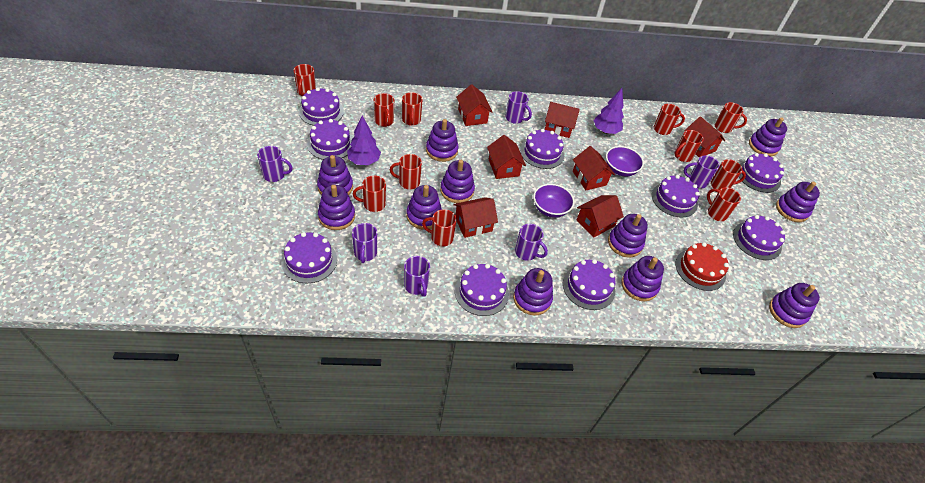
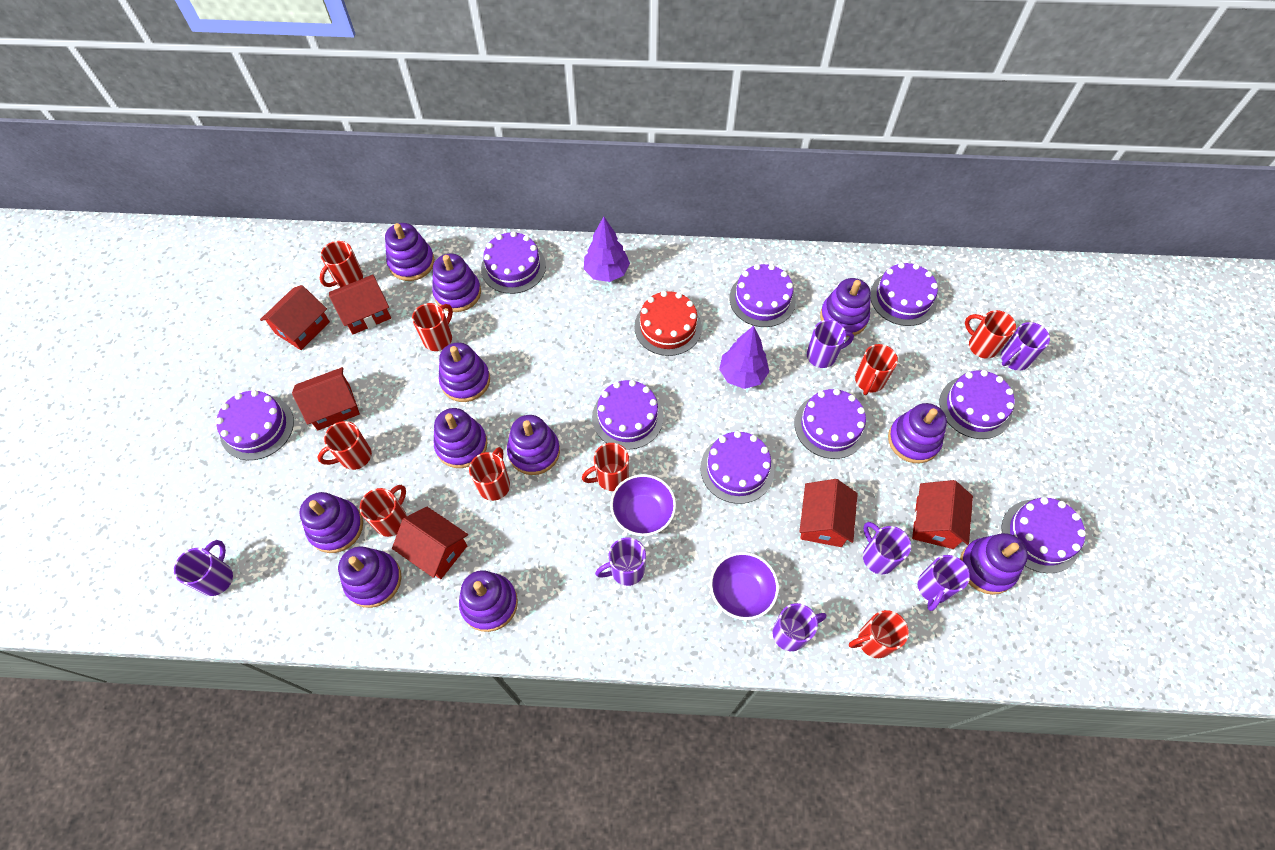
purple mug: [257,146,293,182] [352,223,377,263] [404,256,430,297] [506,91,532,124] [515,224,548,261] [684,155,720,188] = 6 -> [174,540,233,596] [595,537,646,586] [772,603,826,651] [807,320,854,368] [863,522,911,574] [918,555,970,611] [1001,322,1050,371] = 7
red house: [454,197,498,238] [456,85,493,126] [487,135,526,179] [545,102,580,138] [573,146,615,190] [577,195,624,238] [684,116,725,158] = 7 -> [260,285,330,350] [292,367,360,430] [329,274,391,334] [392,507,468,579] [799,479,858,547] [912,480,973,549] = 6
red mug: [294,64,316,96] [353,175,386,212] [374,93,394,127] [390,154,422,189] [402,92,423,126] [422,209,457,246] [654,104,685,135] [674,130,704,162] [707,187,741,221] [711,159,746,190] [715,102,747,133] = 11 -> [317,421,372,470] [320,241,363,287] [360,485,407,537] [412,303,453,351] [469,447,510,501] [582,443,629,491] [849,610,909,658] [855,344,898,395] [965,310,1016,359] = 9

